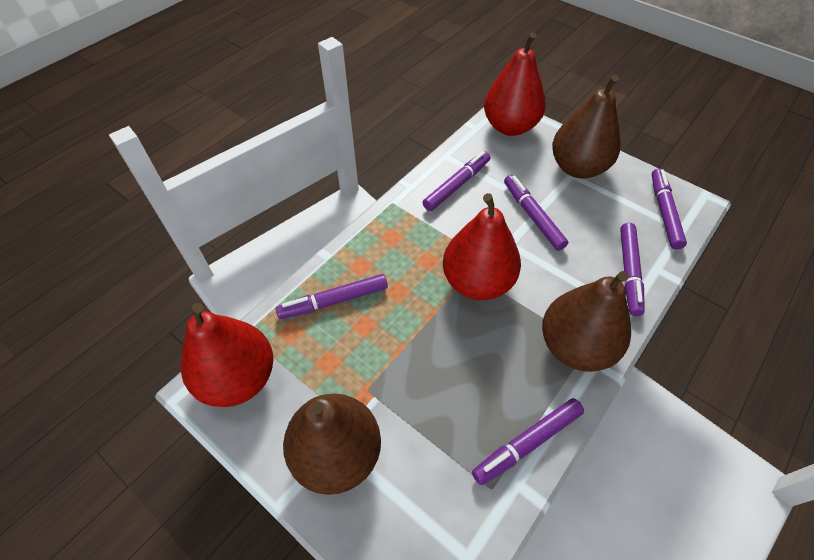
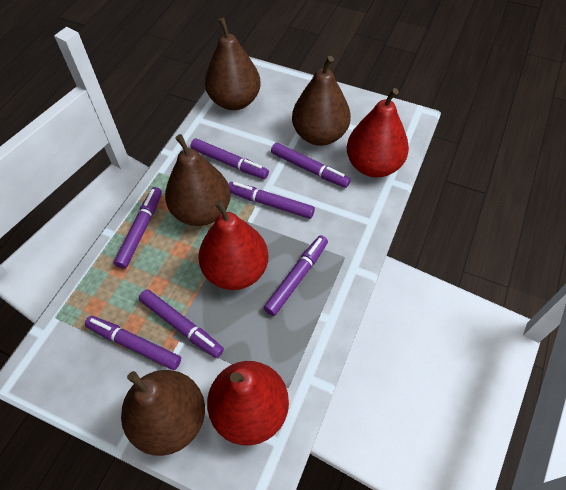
brown pear: [283,394,381,495] [542,271,631,372] [552,74,621,178] = 3 -> [121,370,205,456] [165,134,231,226] [205,17,261,110] [292,56,351,146] = 4
purple marker: [276,274,388,319] [423,151,490,211] [472,398,584,485] [504,175,568,251] [620,223,645,316] [651,168,687,249] = 6 -> [85,316,181,370] [114,187,162,269] [139,289,224,358] [190,138,269,179] [228,182,315,219] [264,235,328,316] [271,143,351,188] = 7

